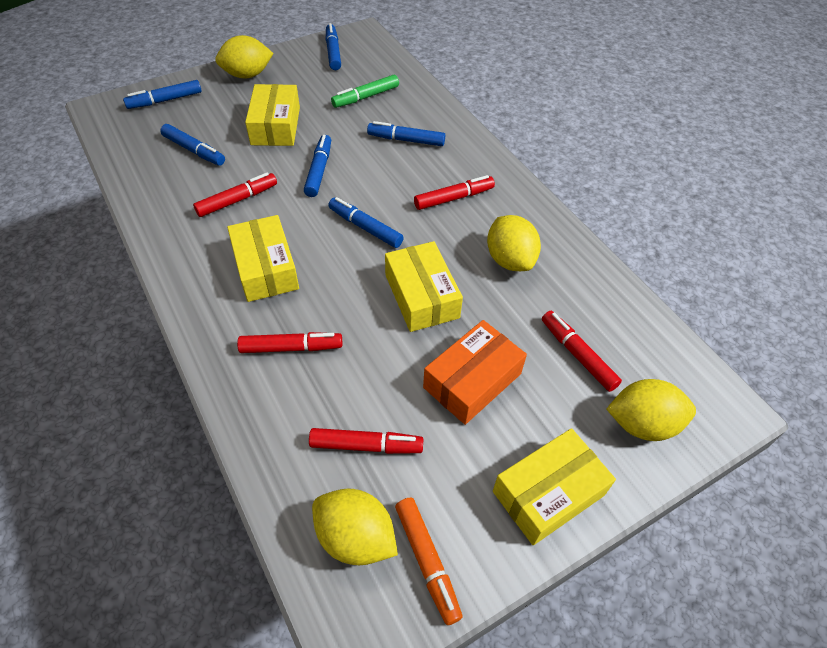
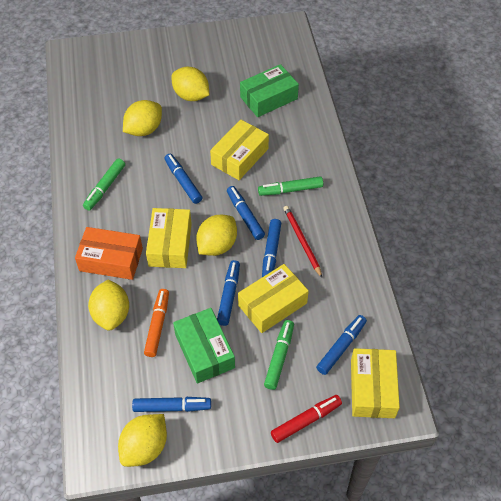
green box: none = 0 -> [173,308,235,383] [240,64,299,117] = 2
green marker: [331,75,399,108] = 1 -> [83,158,125,211] [258,176,323,196] [264,320,294,390] = 3
red marker: [193,173,277,217] [237,332,342,353] [309,428,423,454] [414,175,495,210] [542,311,622,392] = 5 -> [271,395,342,443] = 1
red pencil: none = 0 -> [283,206,322,278] = 1
yellow lemon: [215,35,273,79] [312,489,398,565] [487,215,541,271] [606,379,696,441] = 4 -> [88,279,129,331] [118,414,167,467] [123,100,162,136] [172,67,209,101] [196,215,237,256] = 5

